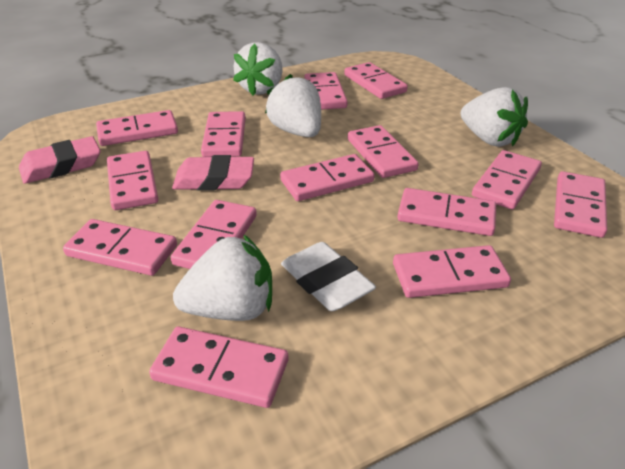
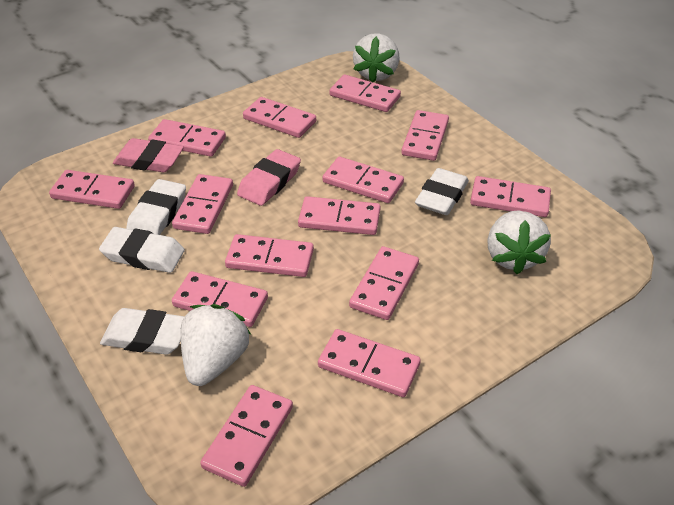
white eraser: [281,242,376,311] = 1 -> [99,227,185,273] [100,308,185,354] [126,179,186,235] [415,168,469,215] = 4
white strawberry: [173,234,272,321] [233,42,283,95] [265,74,321,137] [461,87,528,147] = 4 -> [181,304,251,386] [353,33,400,82] [487,210,551,274] = 3

